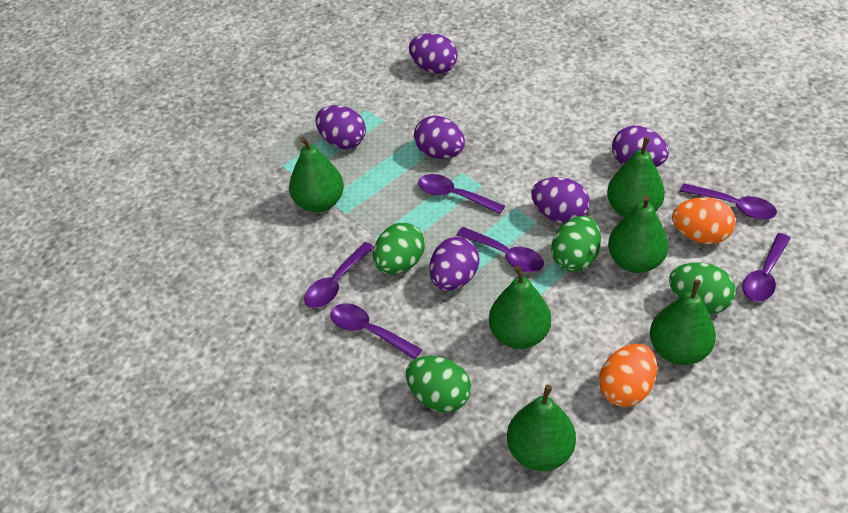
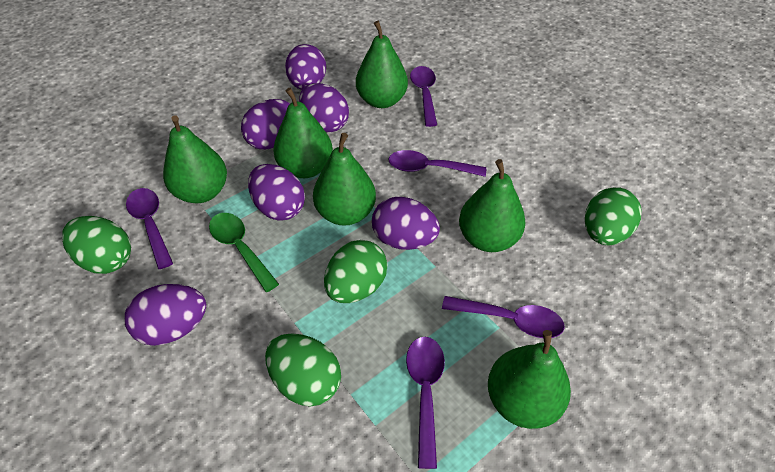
green spoon: none = 0 -> [209,213,279,292] = 1
orange egg: [599,344,657,407] [672,197,736,244] = 2 -> none = 0
purple spoon: [304,242,374,308] [330,303,422,359] [418,174,505,214] [457,227,544,272] [680,183,777,220] [742,233,791,302] = 6 -> [126,188,173,269] [388,150,486,177] [406,337,445,469] [410,66,437,127] [442,296,565,338] = 5

